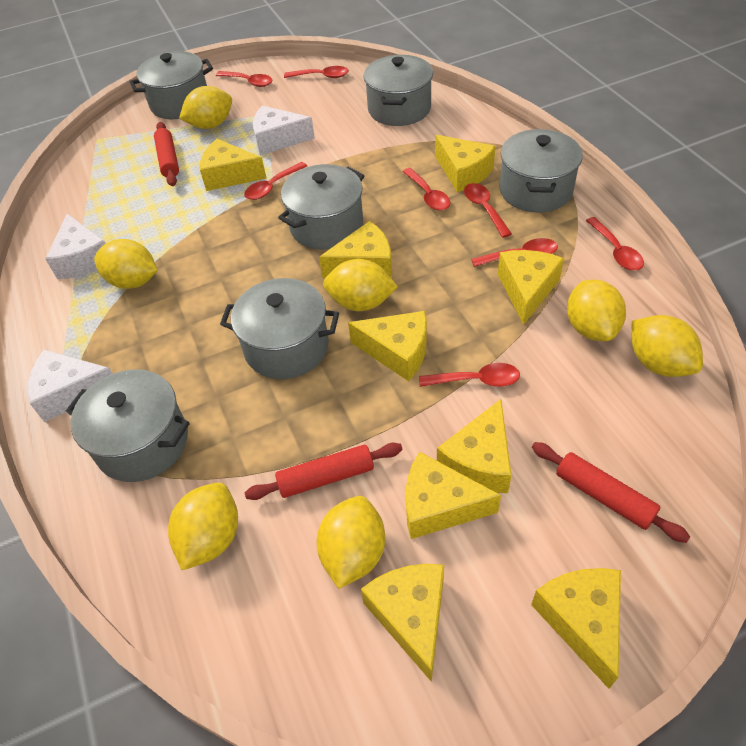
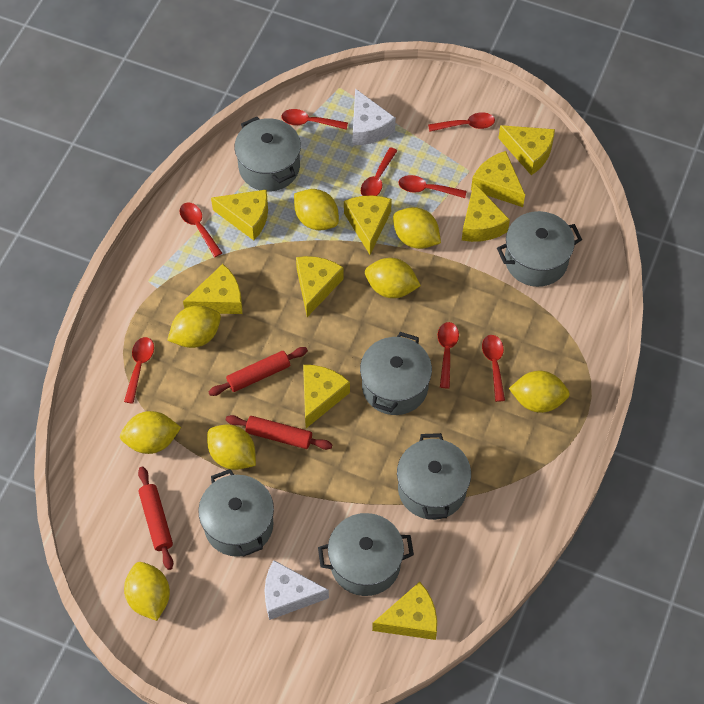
white cheese: [28,350,113,422] [46,214,106,279] [253,106,315,155] = 3 -> [265,560,329,620] [353,89,396,145] = 2
yellow lemon: [94,239,158,289] [168,482,238,570] [179,86,232,129] [317,496,385,589] [323,259,398,311] [567,280,626,341] [632,315,703,377] = 7 -> [120,411,181,454] [124,562,170,621] [167,306,221,348] [207,424,256,470] [294,189,339,230] [365,258,421,298] [393,207,441,249] [509,371,570,413] = 8

